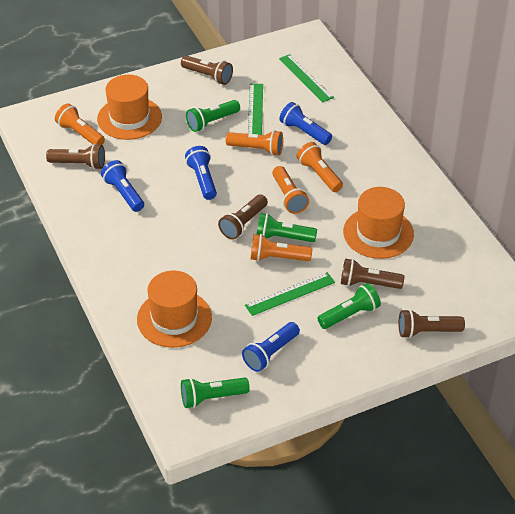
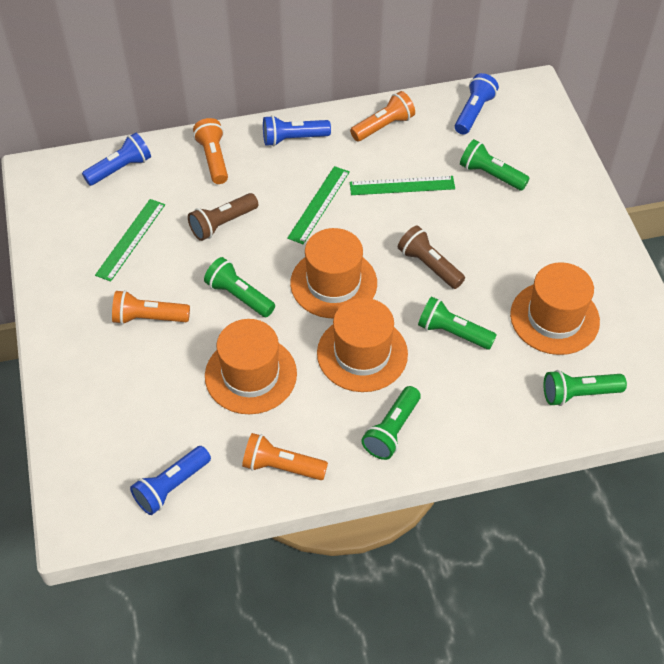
brown flashlight: [46,144,105,170] [181,56,233,85] [218,194,268,240] [341,259,404,289] [398,309,465,338] = 5 -> [188,193,258,241] [398,226,465,289] = 2
green flashlight: [181,377,250,408] [186,100,240,132] [257,213,317,242] [317,283,381,329] = 4 -> [204,257,275,317] [361,386,421,460] [418,296,497,350] [460,139,530,191] [544,370,627,406] = 5
orange flashlight: [55,104,105,145] [226,130,283,156] [251,234,312,261] [272,166,309,214] [297,142,343,192] = 5 -> [112,290,190,325] [193,118,228,184] [242,433,328,480] [350,91,415,141] = 4
orange hat: [97,75,162,140] [137,270,212,348] [343,187,414,259] = 3 -> [205,319,297,414] [290,228,377,318] [317,298,408,392] [510,262,600,355] = 4

